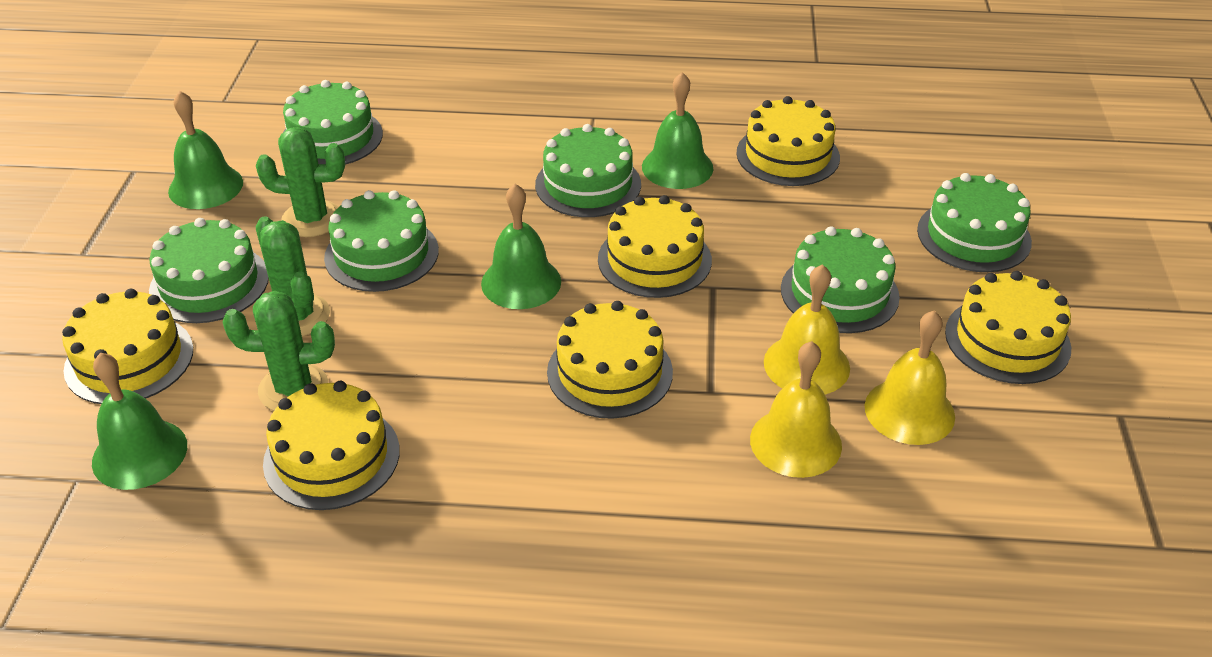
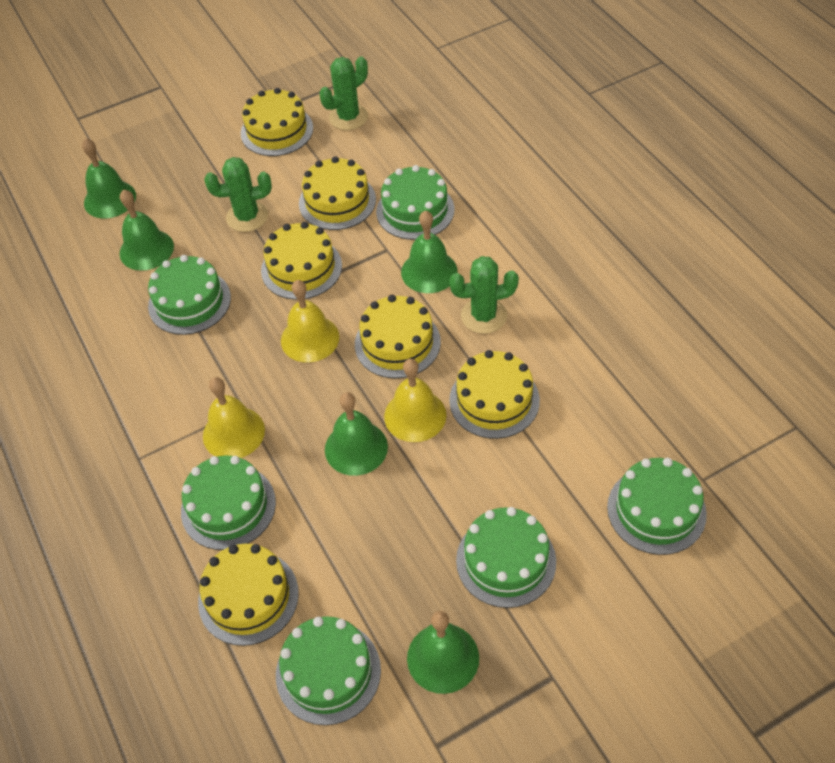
green bell: [92,353,187,490] [168,91,243,209] [481,184,561,309] [642,72,713,189] = 4 -> [82,138,136,218] [119,189,174,271] [325,392,388,476] [401,210,457,293] [407,611,479,694] = 5

